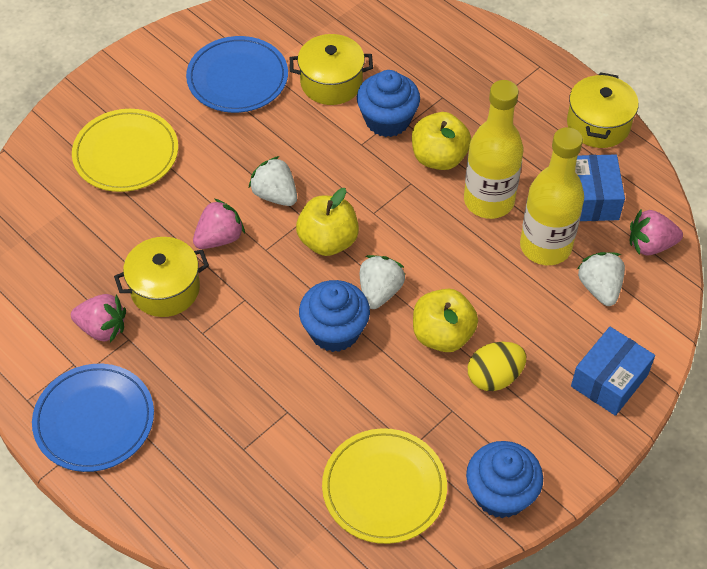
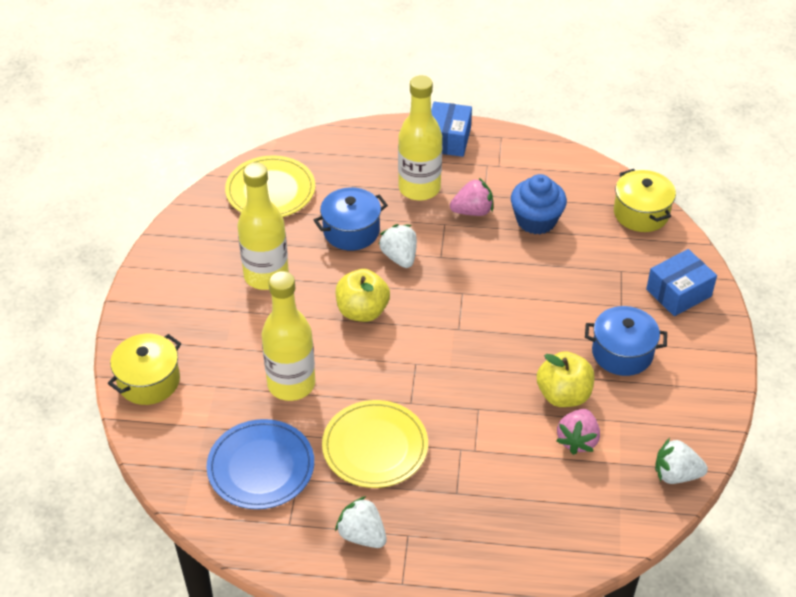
blue cupcake: [299,280,370,352] [357,70,420,137] [466,441,543,519] = 3 -> [511,174,567,234] = 1
blue plate: [32,364,154,472] [186,36,288,113] = 2 -> [207,419,314,509] = 1
blue pot: none = 0 -> [314,187,388,251] [585,306,667,376] = 2
pink strawberry: [71,294,126,343] [193,199,245,249] [630,209,683,256] = 3 -> [450,178,493,216] [556,409,600,455] = 2
yellow apple: [296,188,359,256] [412,112,471,170] [413,289,478,352] = 3 -> [336,269,390,322] [537,351,594,407] = 2
yellow bottle: [464,80,523,219] [520,127,584,265] = 2 -> [237,162,289,290] [261,271,315,401] [398,75,442,200] = 3
yellow egg: [468,342,526,391] = 1 -> none = 0
yellow pot: [114,237,209,317] [290,34,373,105] [567,72,639,148] = 3 -> [108,334,181,405] [614,169,676,232] = 2

